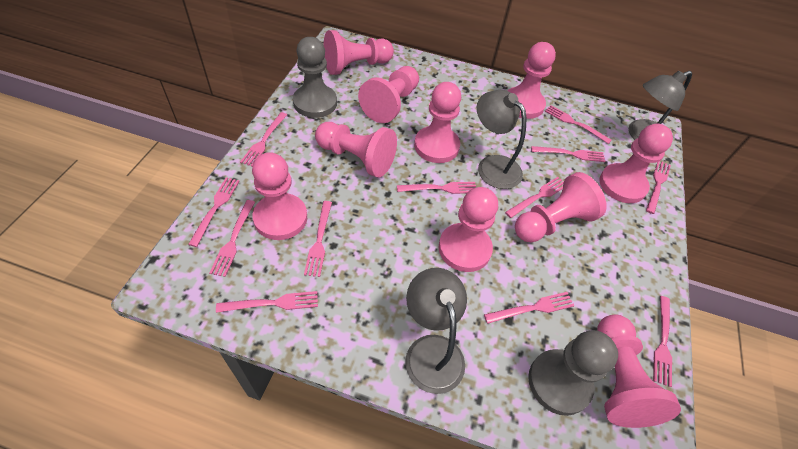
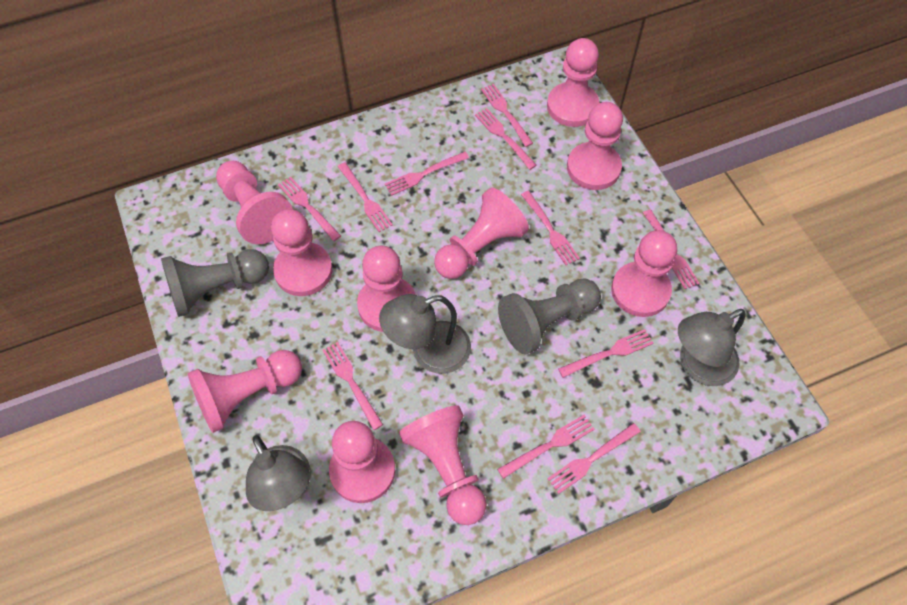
pink fork: [188,177,240,247] [209,200,255,277] [216,291,318,313] [240,112,287,167] [304,201,332,277] [397,182,476,194] [484,292,575,324] [505,177,564,218] [531,146,606,162] [545,105,612,144] [646,161,671,214] [653,296,672,387] = 12 -> [278,177,341,241] [323,342,383,430] [338,162,393,232] [385,152,469,196] [475,108,537,170] [481,84,533,147] [497,415,595,479] [521,191,580,265] [547,423,641,494] [558,329,653,378] [643,209,700,289] = 11

